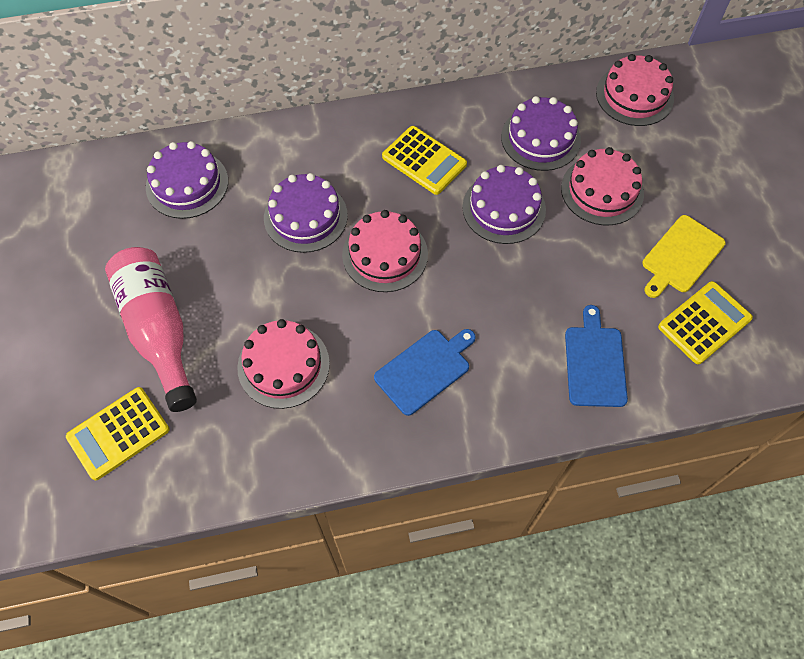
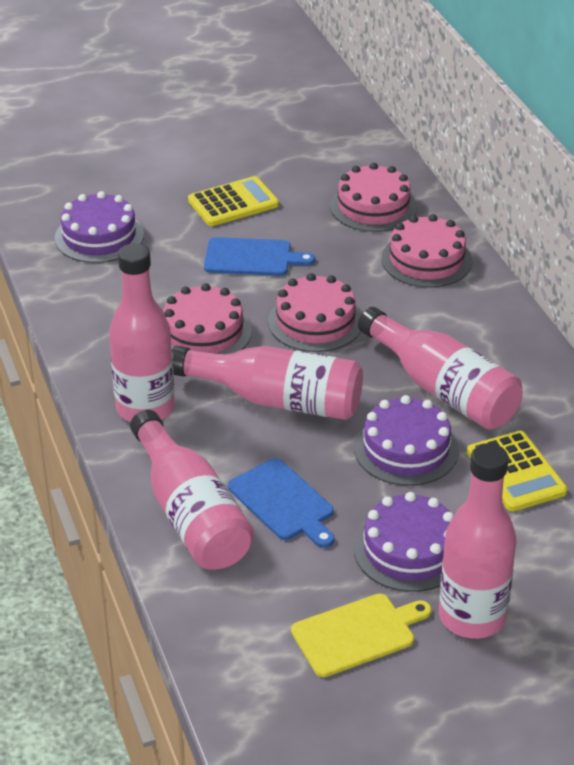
pink bottle: [105,247,197,412] = 1 -> [109,243,175,422] [130,410,254,570] [172,346,363,420] [358,307,523,430] [439,443,517,639] = 5
purple cake: [146,141,228,219] [264,173,348,253] [462,165,546,244] [501,96,581,171] = 4 -> [55,191,144,263] [354,395,459,486] [354,492,454,592] = 3
yellow calculator: [66,387,169,480] [382,126,467,195] [658,281,753,364] = 3 -> [188,176,279,226] [467,431,567,512] = 2

